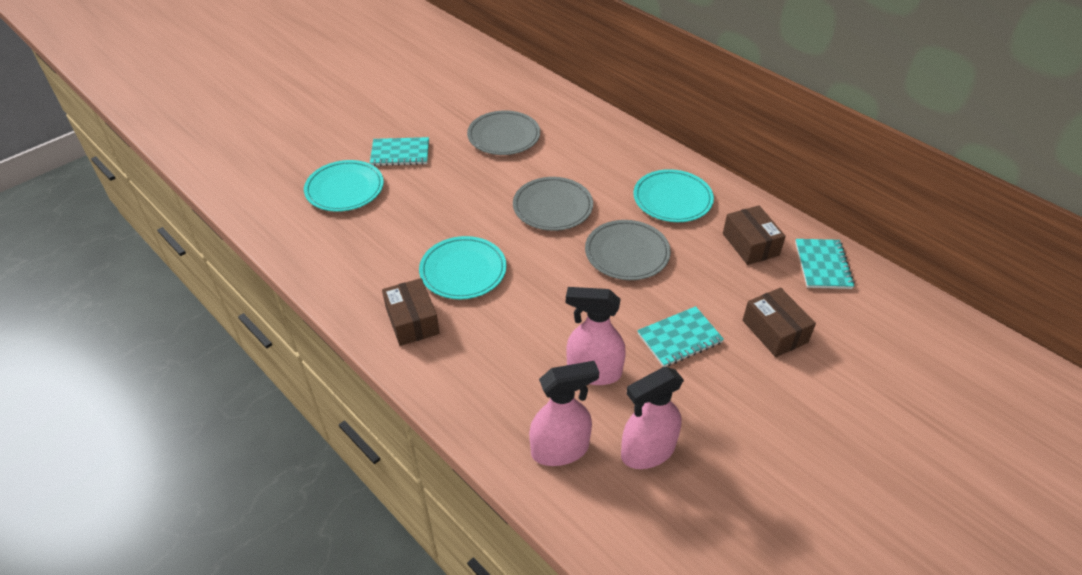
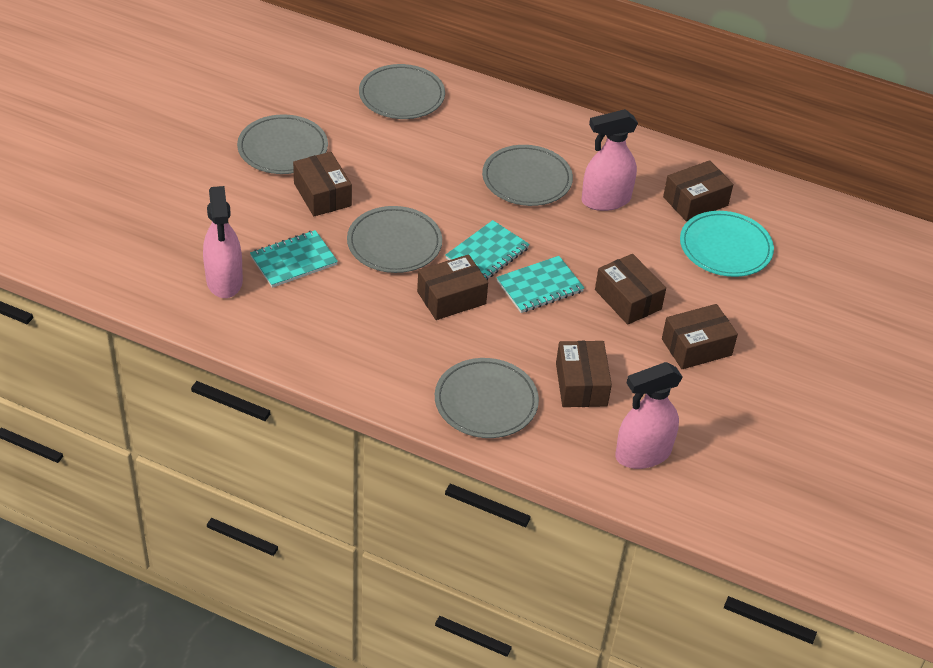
brown box: [382,278,440,346] [723,205,786,265] [743,288,816,357] = 3 -> [293,152,352,216] [417,254,488,320] [556,341,612,407] [595,254,666,325] [662,304,738,369] [663,160,733,221] = 6
grey plate: [467,110,540,155] [513,177,593,231] [585,220,671,280] = 3 -> [237,114,328,174] [347,206,442,273] [359,64,445,119] [435,358,539,438] [482,145,573,206] = 5
turquoise plate: [304,160,384,212] [419,236,507,299] [634,169,714,222] = 3 -> [680,211,774,277] = 1

